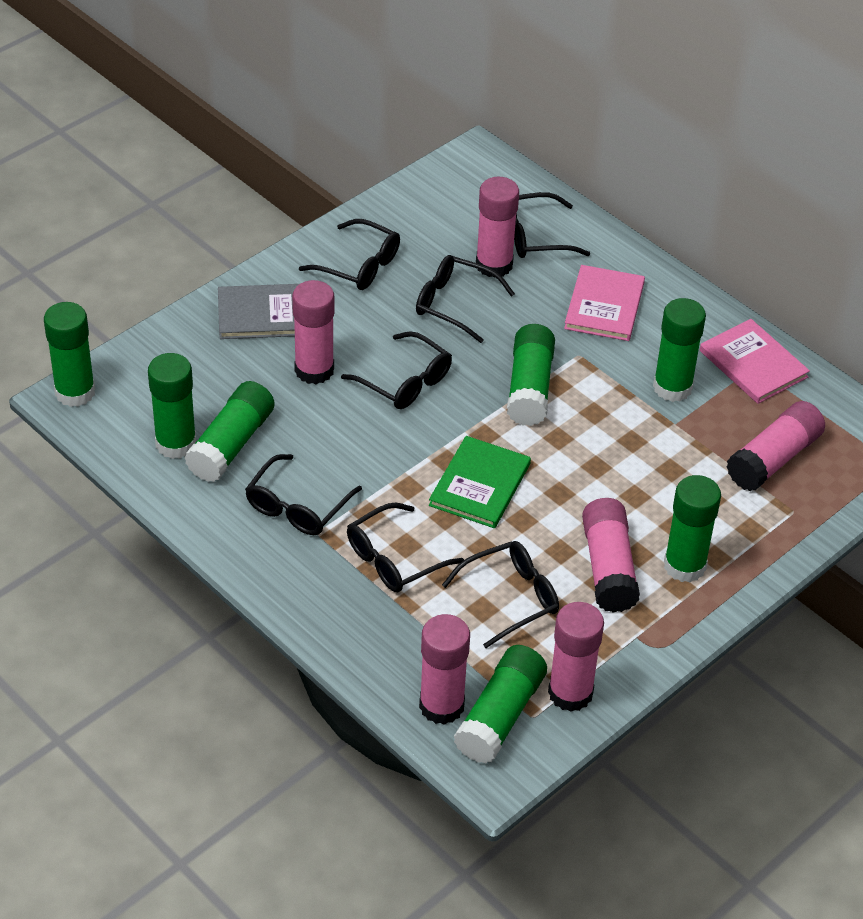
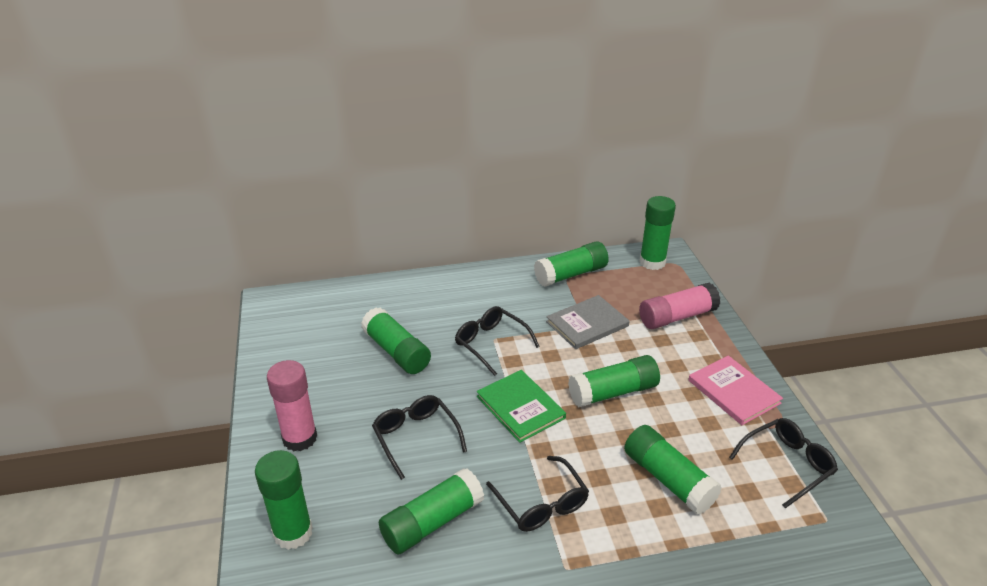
black glasses: [245,454,362,535] [299,219,400,290] [341,331,452,409] [347,503,464,592] [416,255,515,343] [442,541,559,648] [514,192,591,258] = 7 -> [372,395,467,480] [455,306,540,376] [486,456,589,532] [729,418,838,508] = 4
pink book: [564,265,645,341] [700,319,810,404] = 2 -> [688,356,783,425] = 1
pink glue stick: [292,280,335,384] [419,614,470,725] [476,177,519,278] [548,602,604,712] [582,498,640,613] [726,401,825,491] = 6 -> [267,360,317,451] [639,283,720,329] = 2

